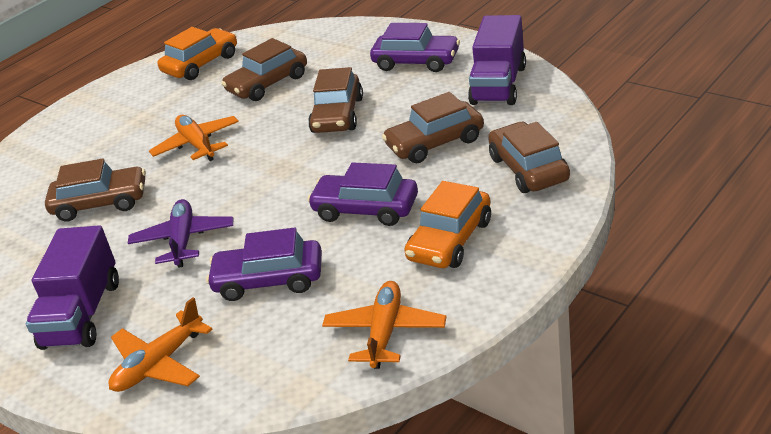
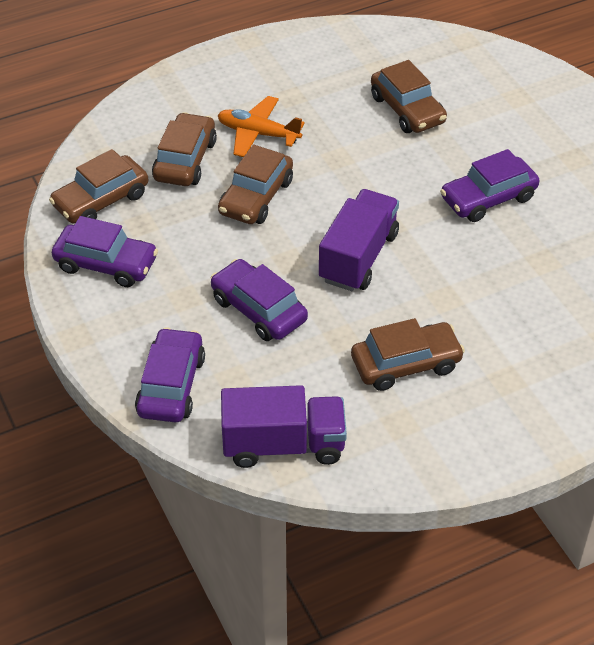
orange car: [158,27,237,80] [404,181,491,268] = 2 -> none = 0
orange plane: [109,297,213,392] [149,115,239,161] [322,281,446,369] = 3 -> [218,96,305,157] = 1
purple car: [206,228,322,301] [307,162,418,226] [370,23,460,72] = 3 -> [52,216,158,287] [135,327,205,422] [211,259,308,341] [440,149,540,222] = 4
purple plane: [128,199,233,268] = 1 -> none = 0

